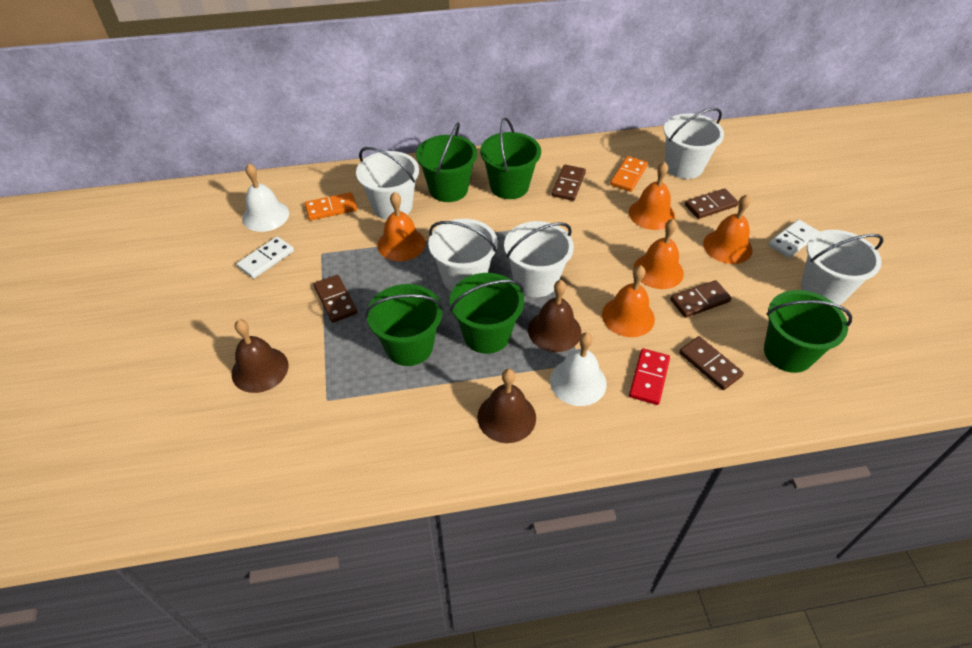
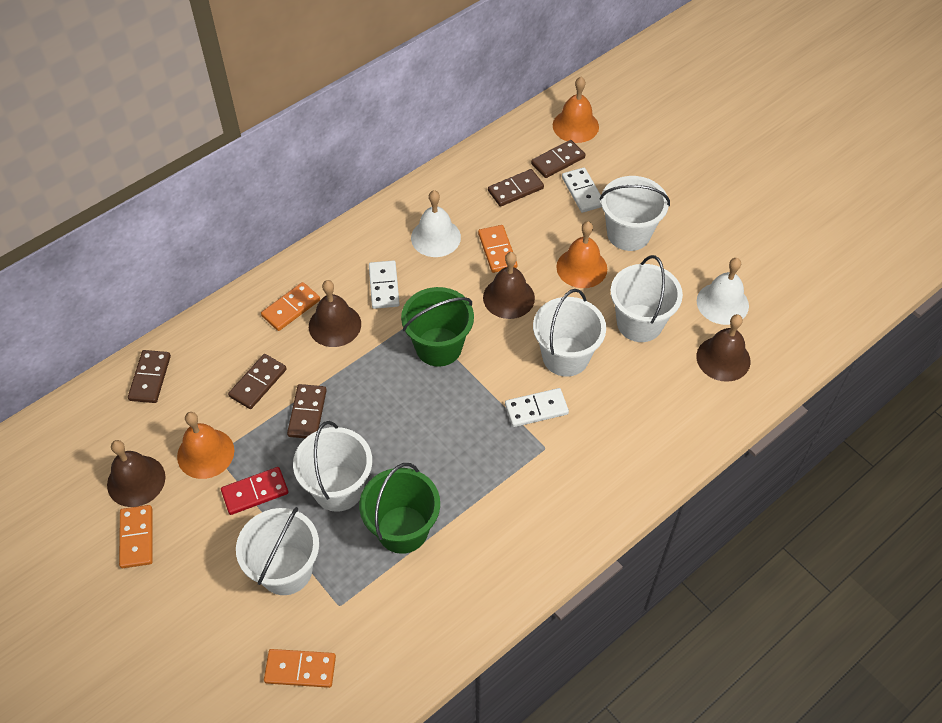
brown bell: [232,320,288,393] [477,369,536,443] [528,280,582,352] = 3 -> [107,440,166,507] [309,280,361,347] [483,252,535,319] [696,314,751,382] = 4
green bucket: [365,284,444,366] [416,122,477,202] [450,273,524,354] [480,117,541,199] [764,290,852,373] = 5 -> [359,463,440,554] [401,287,474,367] = 2
orange bell: [377,192,425,261] [602,265,655,337] [629,162,675,230] [634,219,684,289] [703,194,752,264] = 5 -> [177,412,234,479] [553,77,599,143] [556,221,607,288] = 3
orange domino: [305,192,357,221] [610,156,648,192] = 2 -> [119,505,153,568] [261,282,320,331] [264,649,336,688] [478,225,517,273] = 4
white domino: [237,236,294,279] [769,219,819,258] = 2 -> [369,260,400,309] [505,388,569,427] [562,167,602,213] = 3

